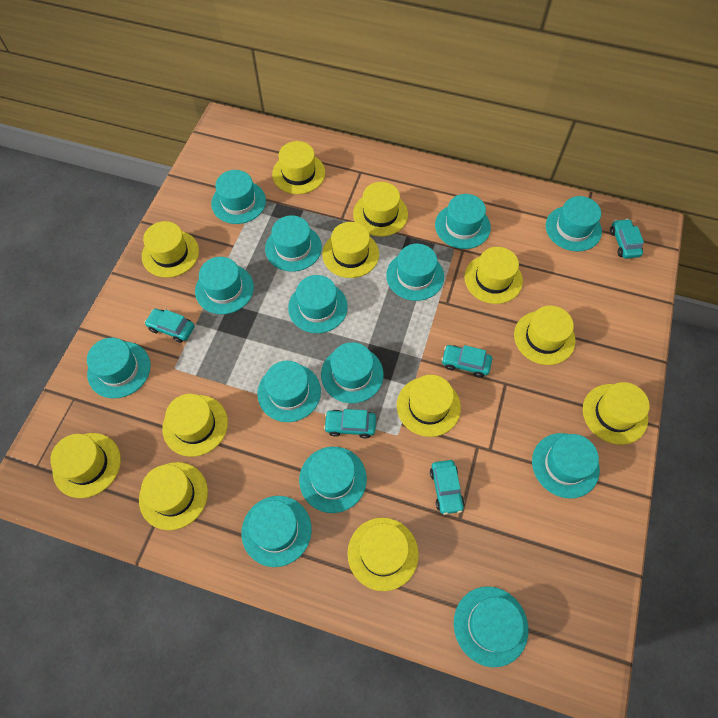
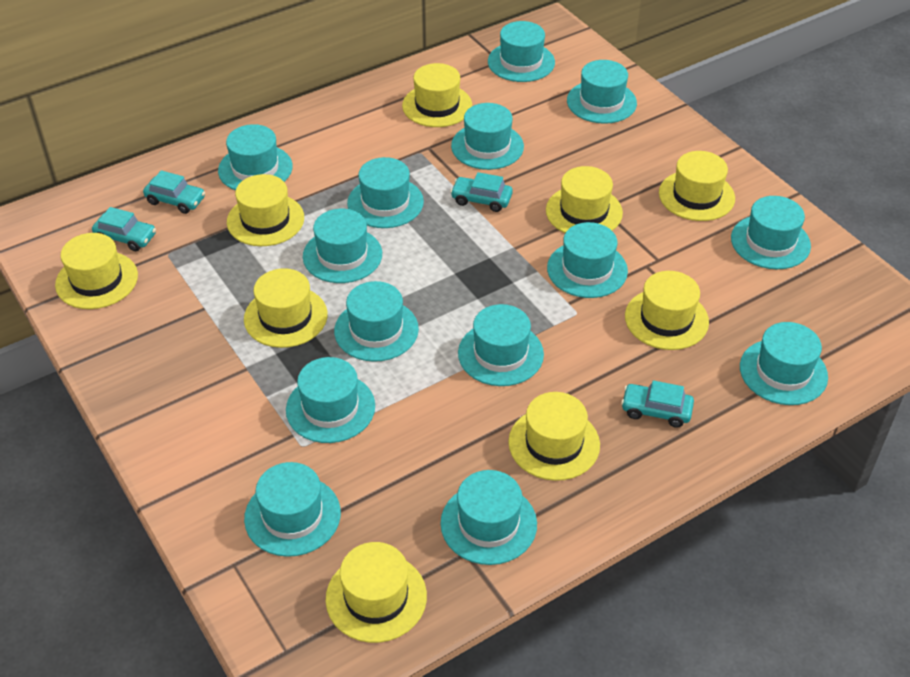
turquoise car: [144,309,195,343] [324,409,376,438] [430,460,464,515] [441,345,492,378] [610,219,644,259] = 5 -> [92,207,156,251] [143,170,205,214] [450,172,513,212] [621,380,694,428] = 4
yellow hat: [50,433,121,498] [139,462,208,530] [142,221,199,278] [162,394,228,457] [272,141,325,194] [322,222,379,278] [347,518,419,591] [353,182,408,237] [397,375,461,437] [464,247,523,304] [514,305,576,365] [583,382,650,445] = 12 -> [55,233,138,309] [227,174,304,246] [244,268,328,348] [325,542,427,643] [402,63,472,127] [508,392,600,481] [546,166,623,233] [625,271,709,350] [659,151,735,221] = 9

